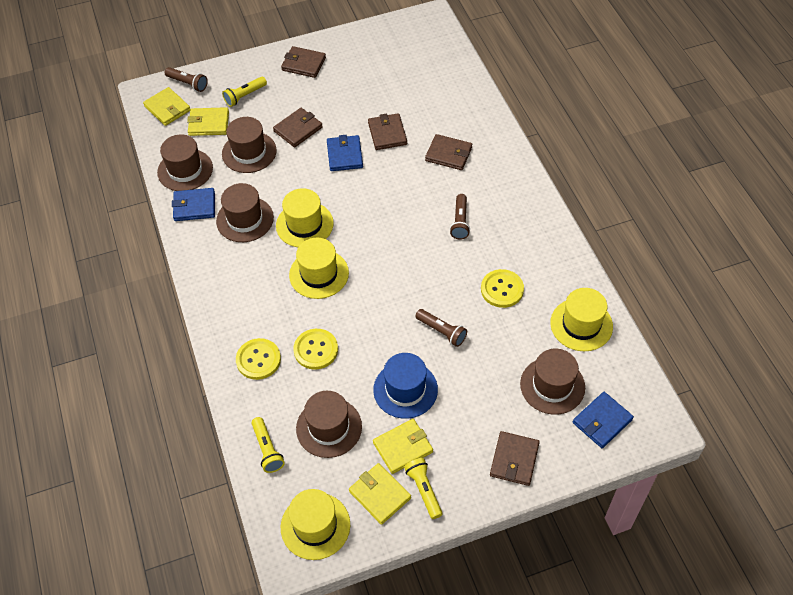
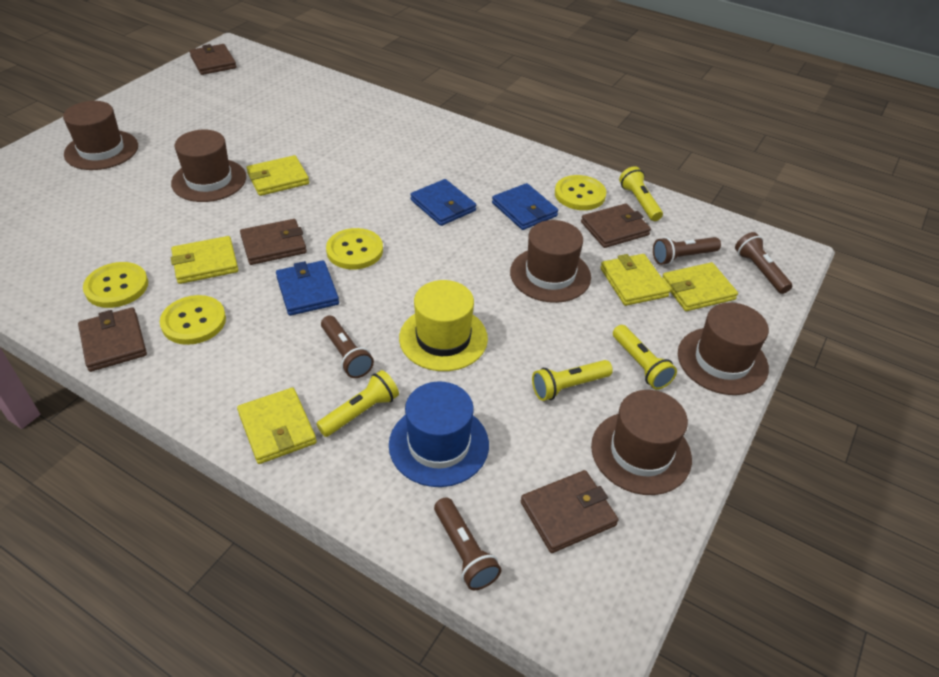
brown flashlight: [165,67,208,92] [415,309,467,347] [450,194,470,240] = 3 -> [321,315,374,378] [434,497,501,590] [653,237,721,265] [735,232,792,294] = 4
yellow button: [236,338,281,380] [293,329,338,370] [481,269,524,308] = 3 -> [83,262,148,308] [160,295,226,345] [326,228,383,270] [555,175,606,210] = 4
yellow flashlight: [222,77,267,107] [252,417,285,473] [404,458,442,519] = 3 -> [316,370,399,437] [532,360,613,401] [613,325,677,390] [619,166,663,221] = 4
yellow hat: [276,188,334,247] [281,489,350,560] [289,237,349,299] [550,288,613,351] = 4 -> [399,280,488,371] = 1
yellow wallet: [143,87,190,126] [187,107,229,136] [349,463,411,525] [373,419,433,474] = 4 -> [171,236,238,284] [237,387,317,464] [247,155,309,196] [600,254,670,306] [662,262,738,311] = 5

